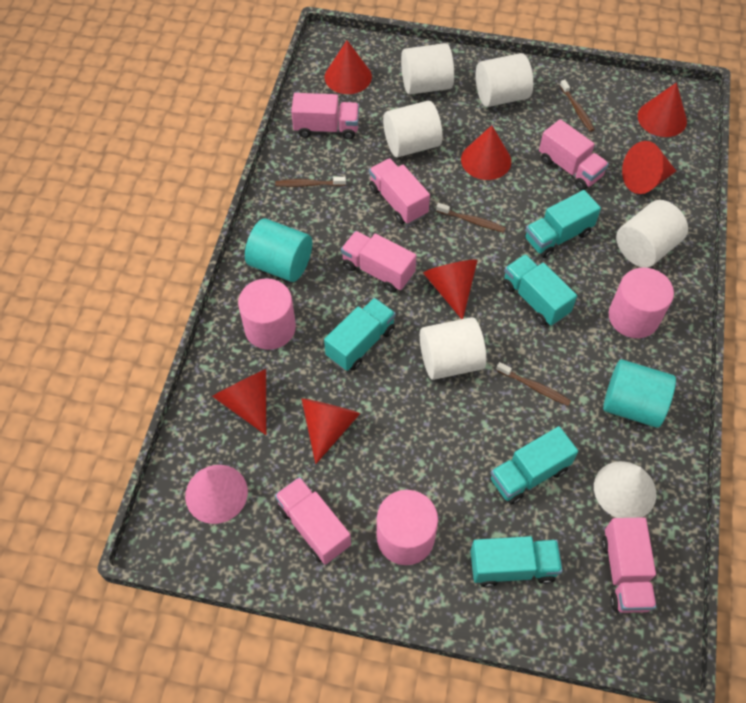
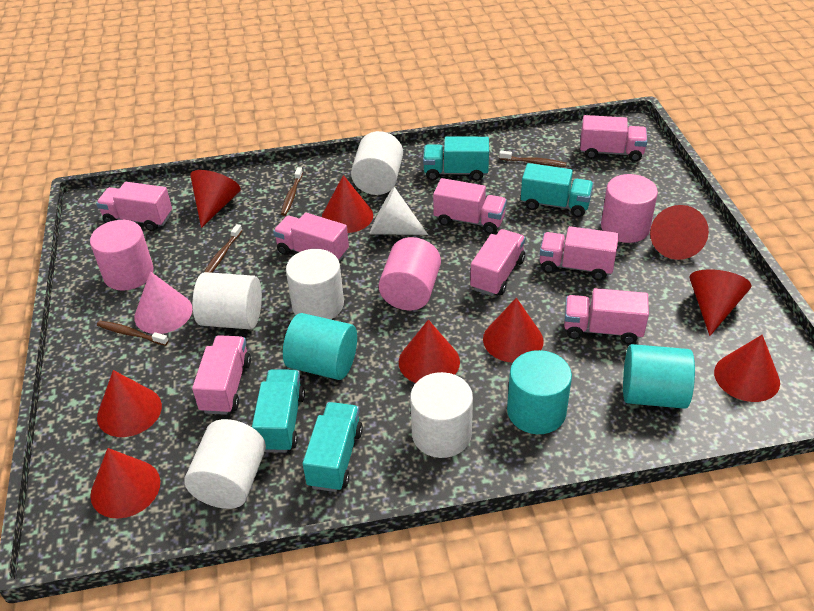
pink truck: [275,477,351,565] [291,93,359,140] [341,231,416,293] [369,158,430,224] [539,119,609,190] [602,517,657,613] = 6 -> [96,182,172,231] [192,335,251,415] [273,213,349,262] [433,178,507,234] [470,229,526,296] [540,226,619,280] [564,288,649,344] [580,115,647,162] = 8
red cone: [212,369,266,435] [301,398,361,464] [325,40,372,94] [423,259,478,319] [461,125,511,180] [622,141,676,194] [638,83,687,137] = 7 -> [90,448,160,518] [97,370,162,437] [190,170,241,228] [322,175,373,233] [399,320,460,383] [483,298,544,363] [650,205,709,260] [689,269,752,336] [714,335,780,402] = 9
turquoise cylinder: [245,218,312,282] [603,359,676,428] = 2 -> [283,313,357,380] [507,350,572,434] [623,344,695,409] = 3
turquoise truck: [324,298,396,371] [470,536,563,588] [490,426,578,505] [503,254,577,326] [525,190,601,258] = 5 -> [252,369,305,453] [303,402,363,492] [423,136,489,181] [521,163,593,217] = 4

